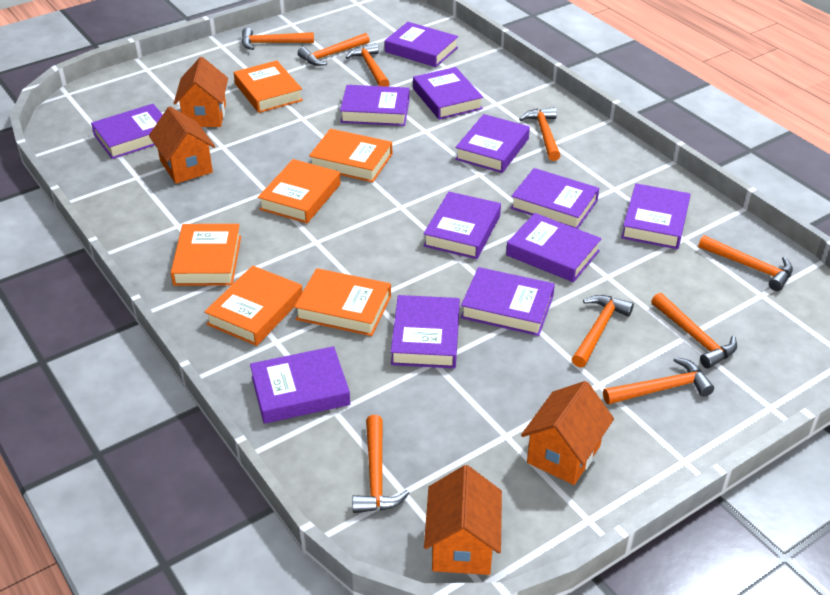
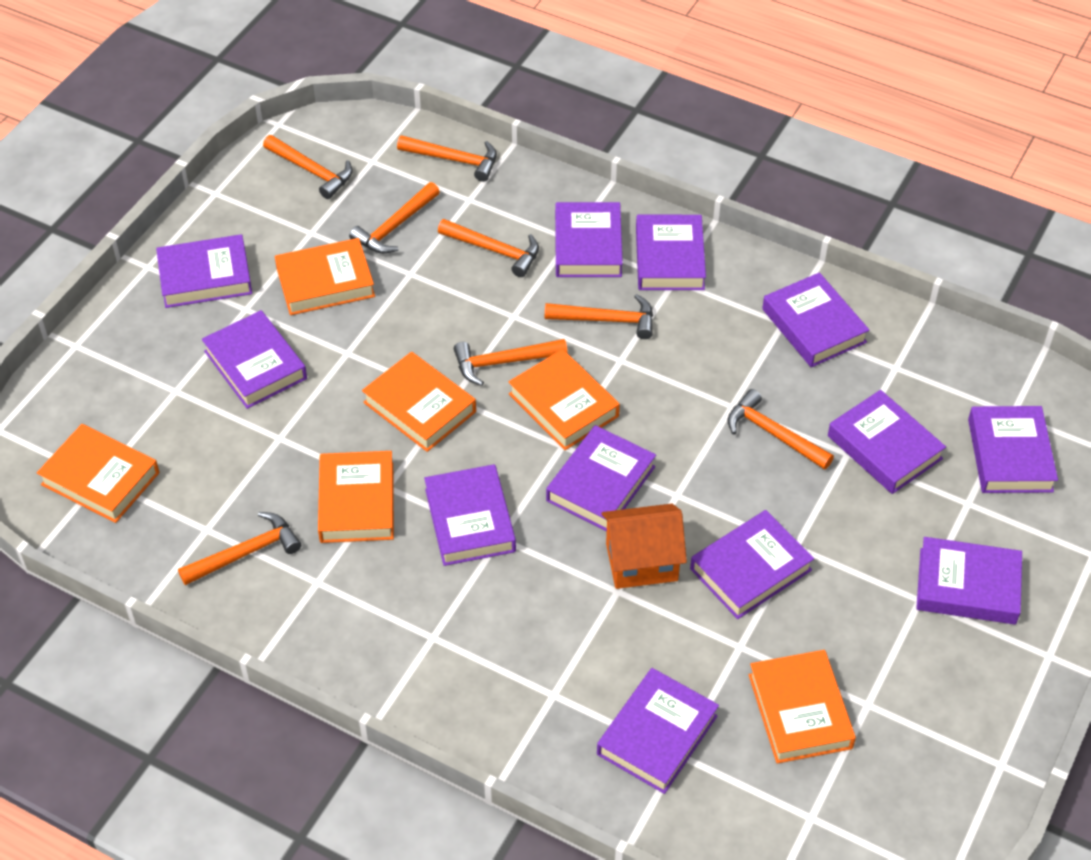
orange hammer: [242,28,314,50] [298,33,370,66] [345,43,390,87] [352,415,409,513] [519,107,561,161] [572,295,634,368] [603,357,714,404] [651,293,737,369] [698,235,793,291] = 9 -> [178,512,301,585] [263,135,352,199] [349,182,440,254] [397,135,497,182] [438,219,539,277] [454,339,568,386] [545,294,653,339] [727,389,834,470] = 8
orange house: [149,107,215,184] [174,57,228,127] [424,465,502,575] [521,381,614,485] = 4 -> [601,504,687,589] = 1

